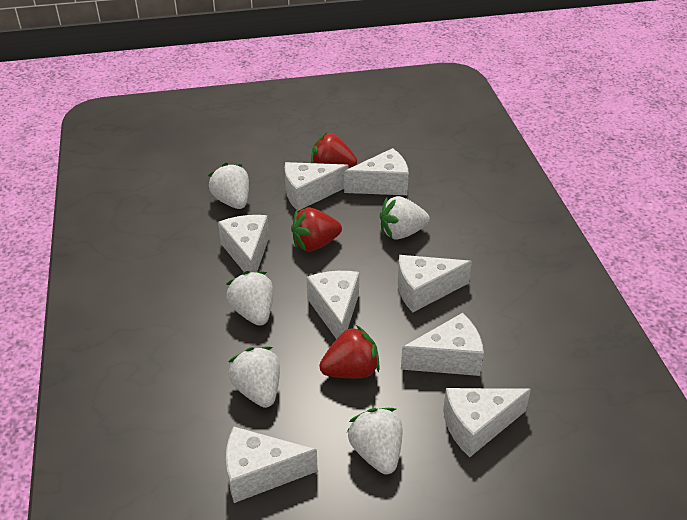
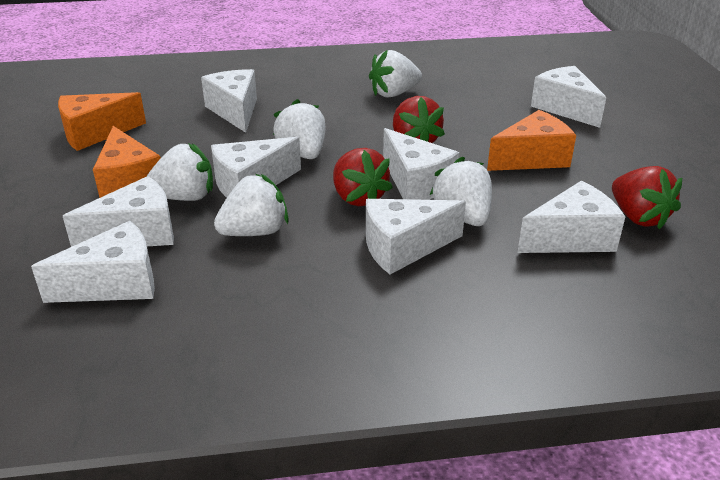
orange cheese: none = 0 -> [58,92,146,151] [93,126,161,198] [487,110,576,171] = 3

